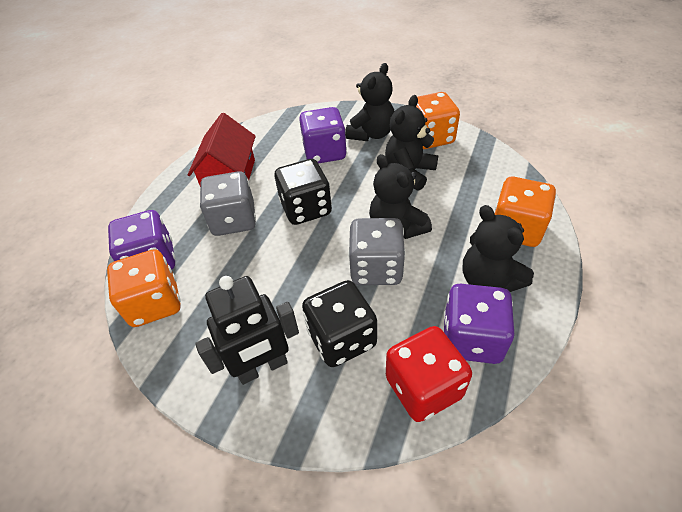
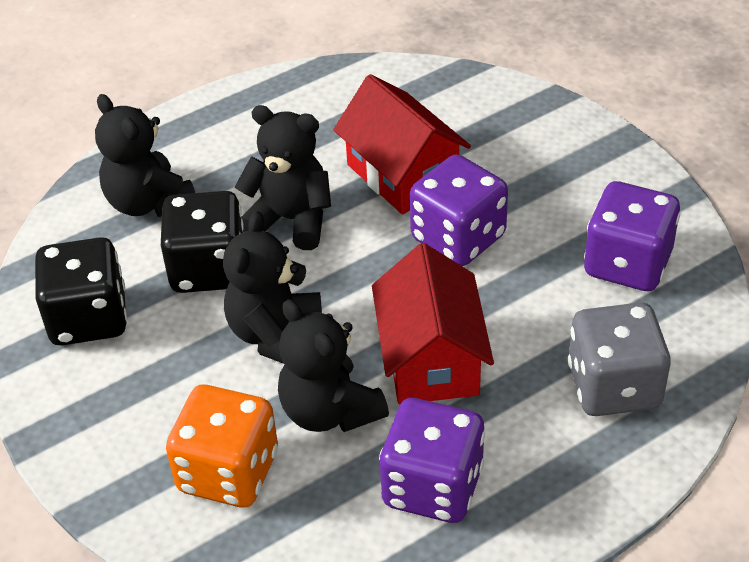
black robot: [195,276,299,385] = 1 -> none = 0
grey dice: [200,171,256,236] [348,218,406,285] = 2 -> [568,302,671,416] = 1
orange dice: [107,249,181,327] [416,92,460,149] [495,177,556,247] = 3 -> [166,385,278,507] = 1
red dice: [386,326,472,422] = 1 -> none = 0
red house: [188,113,256,185] = 1 -> [333,74,471,214] [372,243,494,405] = 2

